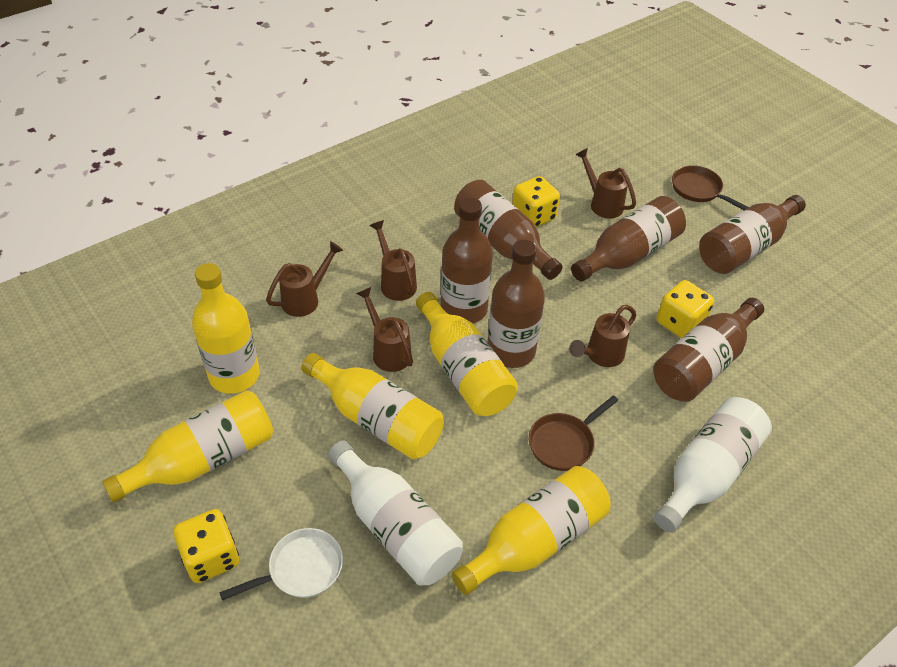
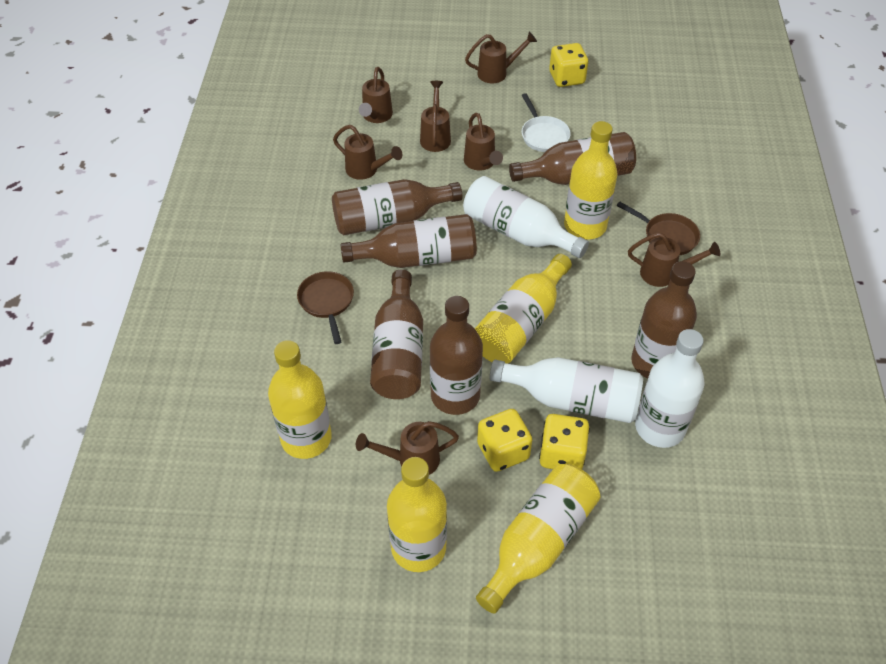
brown watering can: [266,241,343,317] [356,287,413,372] [370,220,417,301] [569,305,637,367] [575,148,636,219] = 5 -> [333,125,402,180] [356,421,459,475] [359,67,393,123] [420,81,451,152] [464,113,503,170] [465,32,537,83] [628,232,721,287] = 7
white bottle: [328,441,463,585] [654,397,772,533] = 2 -> [463,176,589,258] [490,357,643,423] [635,329,704,448] = 3

